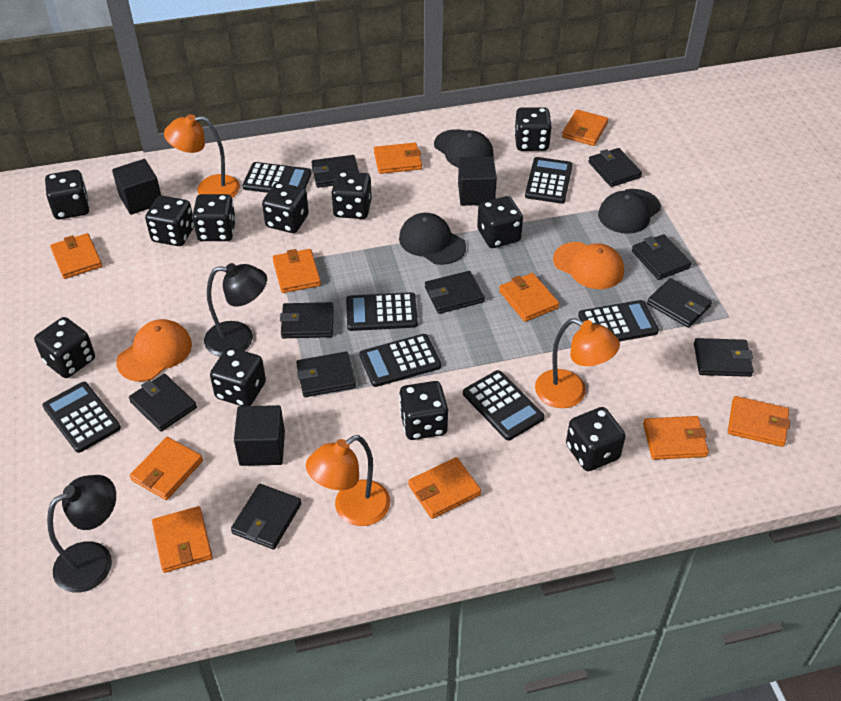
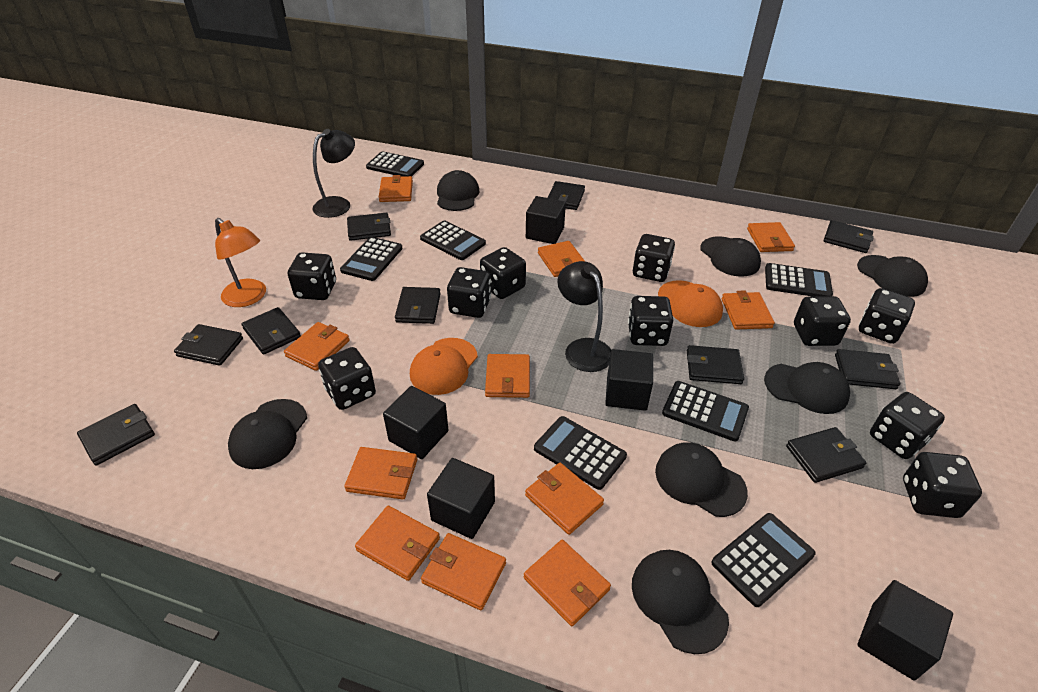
black cap: [399,213,466,265] [434,129,494,168] [598,189,661,234] = 3 -> [228,399,307,469] [437,170,480,211] [632,550,729,654] [655,443,748,517] [700,236,761,277] [764,362,850,414] [857,255,928,297] = 7
black cube: [112,159,161,215] [234,405,285,466] [458,156,497,206] = 3 -> [383,386,448,459] [427,458,495,539] [526,196,566,244] [605,349,653,411] [858,580,953,681] = 5
black dice: [34,317,95,378] [45,170,89,220] [145,196,194,246] [192,194,236,241] [210,347,266,406] [262,182,309,233] [331,171,372,219] [399,381,448,440] [477,196,523,248] [514,107,552,151] [566,407,626,471] = 11 -> [288,252,336,300] [318,347,376,410] [447,267,491,318] [480,247,526,299] [628,296,673,346] [633,234,675,282] [794,296,851,346] [859,288,915,344] [870,392,945,459] [903,452,982,518] = 10
orange lamp: [164,114,240,198] [306,435,390,526] [535,318,620,408] = 3 -> [215,218,266,307] = 1
orange wallet: [50,233,102,279] [130,437,203,500] [152,506,213,573] [273,249,321,293] [374,143,422,174] [408,457,481,519] [499,273,559,322] [562,109,608,146] [643,416,709,460] [728,396,790,447] = 10 -> [284,322,350,371] [344,447,417,499] [355,506,440,581] [379,175,413,202] [421,533,506,610] [485,354,530,398] [524,540,611,626] [525,463,604,535] [538,241,585,277] [722,290,775,330] [747,222,795,252] = 11

